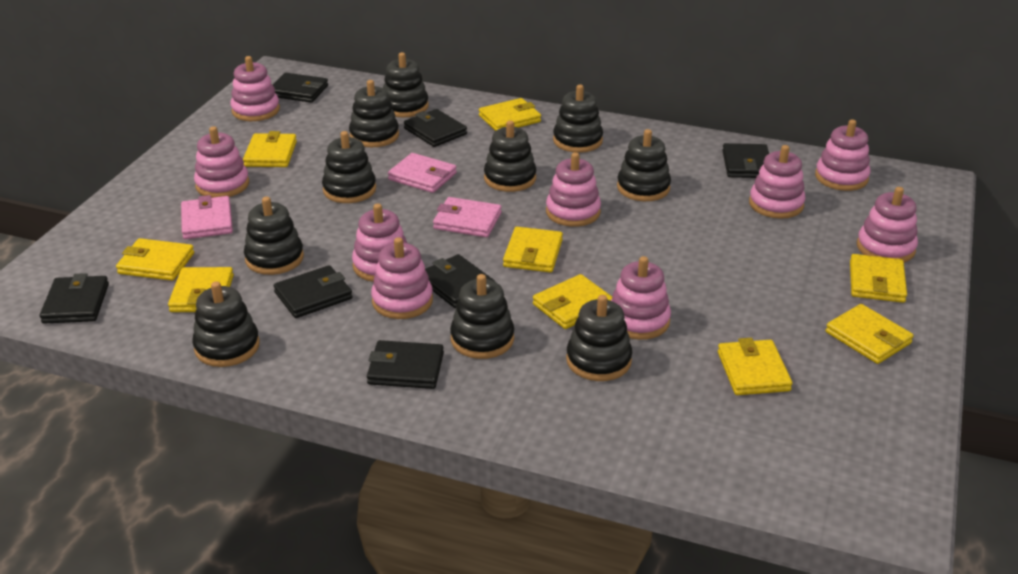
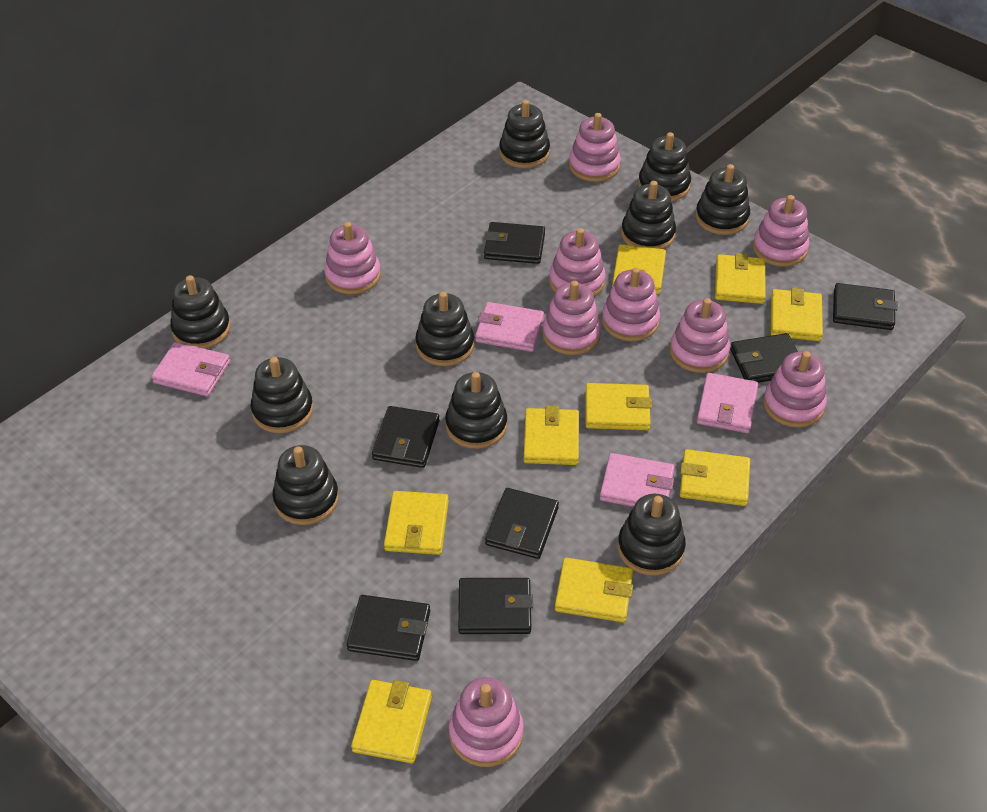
pink wallet: [181,195,233,239] [388,153,457,193] [433,197,501,237] = 3 -> [152,342,230,397] [475,302,544,352] [600,453,675,507] [697,373,758,433] = 4

